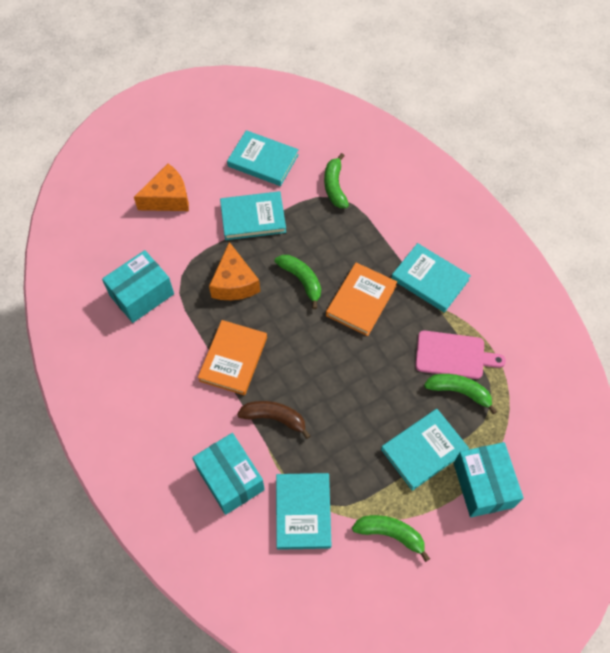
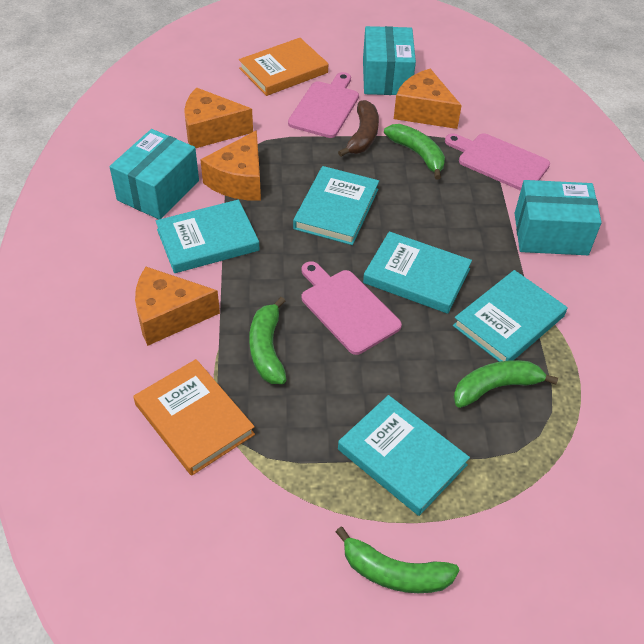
orange cheese: [134,164,189,211] [209,242,260,300] = 2 -> [135,267,220,346] [184,87,253,148] [200,130,261,201] [394,68,462,129] = 4
pink cutting board: [415,330,506,379] = 1 -> [288,72,359,138] [302,261,402,355] [445,133,550,191] = 3

